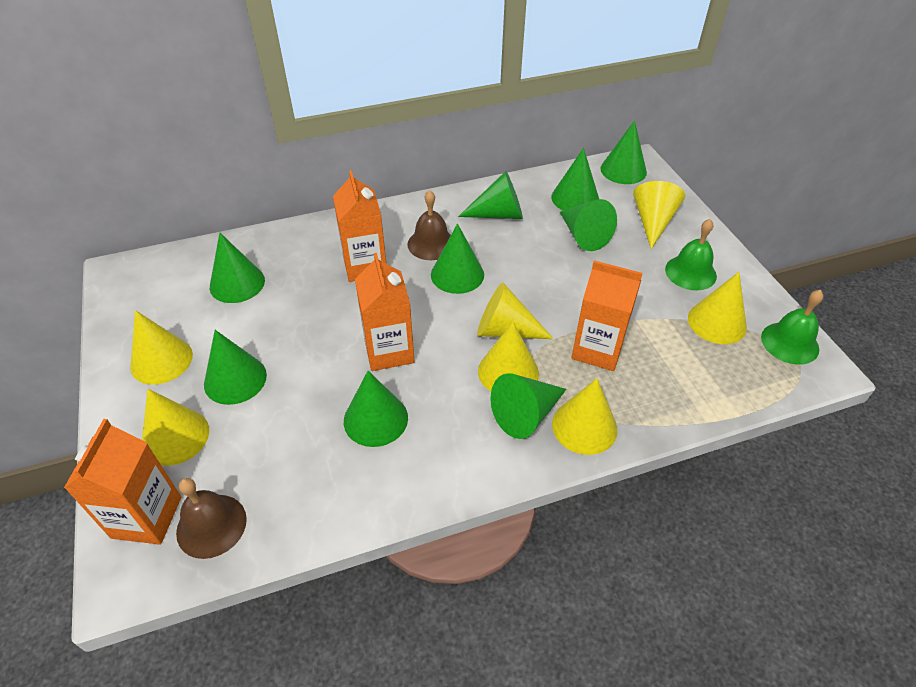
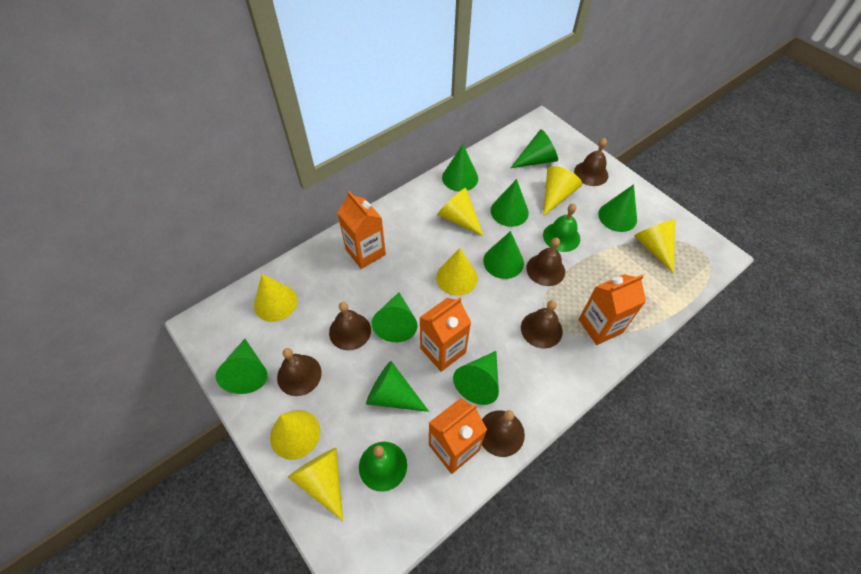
brown bell: [176,478,247,559] [407,190,451,260] = 2 -> [277,348,322,396] [329,302,371,350] [482,410,525,457] [521,300,563,349] [526,238,565,286] [574,138,608,186] = 6

